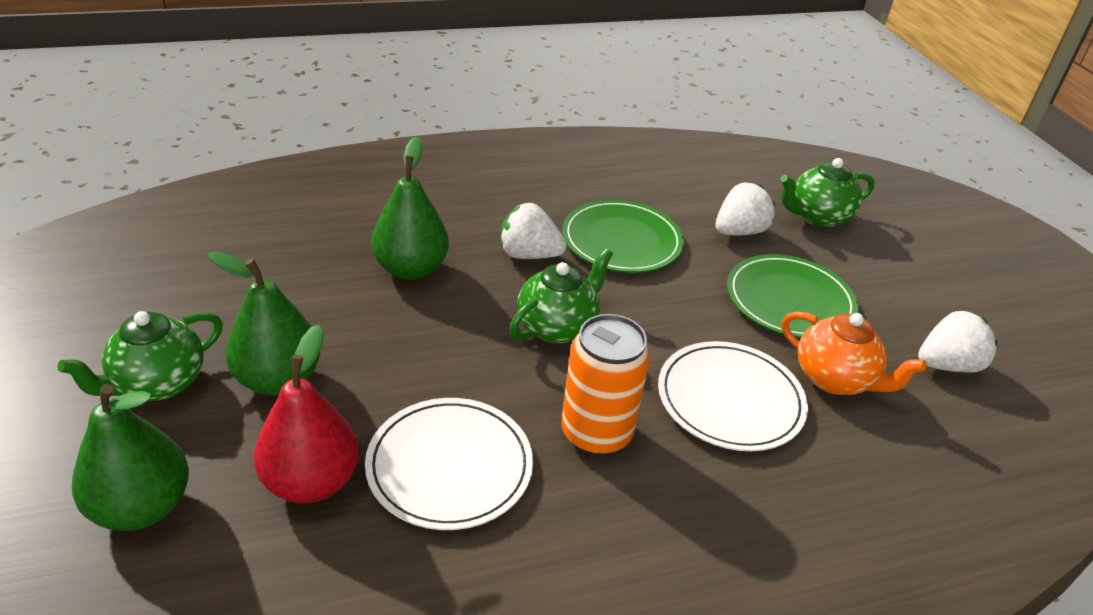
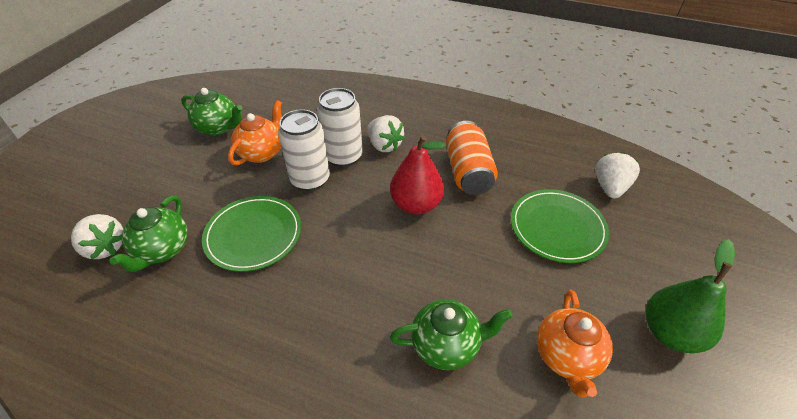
green pear: [72,384,189,531] [208,251,320,395] [371,136,449,280] = 3 -> [646,239,735,353] = 1
orange teapot: [782,311,927,395] = 1 -> [228,100,282,165] [537,290,613,397] = 2
white can: none = 0 -> [278,109,330,191] [317,88,363,167] = 2
white plate: [365,398,533,530] [658,341,808,451] = 2 -> none = 0

